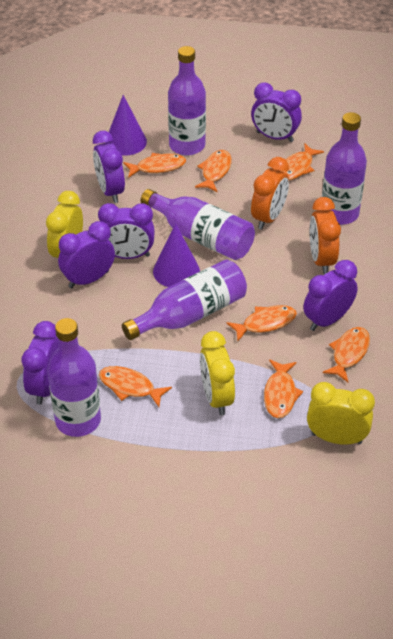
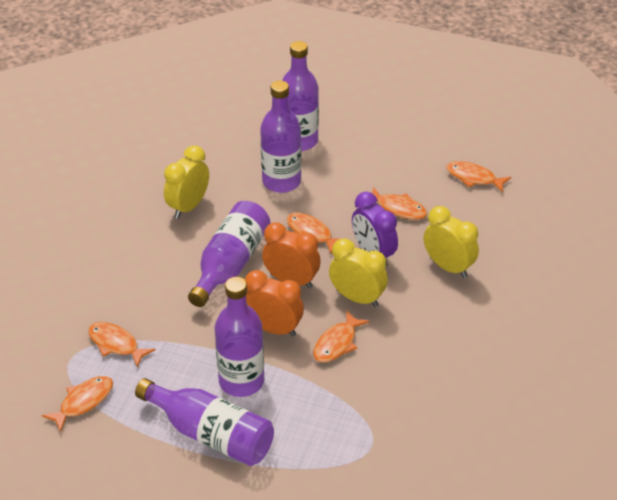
orange fish: [99,366,172,407] [124,153,186,178] [195,150,232,192] [226,305,297,341] [264,360,303,418] [280,143,324,180] [323,327,370,382] = 7 -> [42,376,113,432] [88,322,155,367] [287,213,339,254] [313,310,369,363] [372,187,427,220] [446,161,511,193] = 6
purple clock: [22,321,59,405] [58,221,115,288] [93,131,125,203] [98,203,155,259] [251,83,302,142] [303,260,358,331] = 6 -> [352,192,398,266] = 1
purple cone: [105,95,147,156] [153,223,200,287] = 2 -> none = 0

